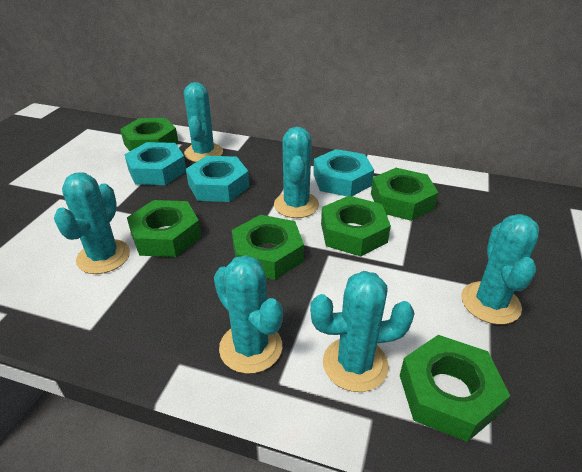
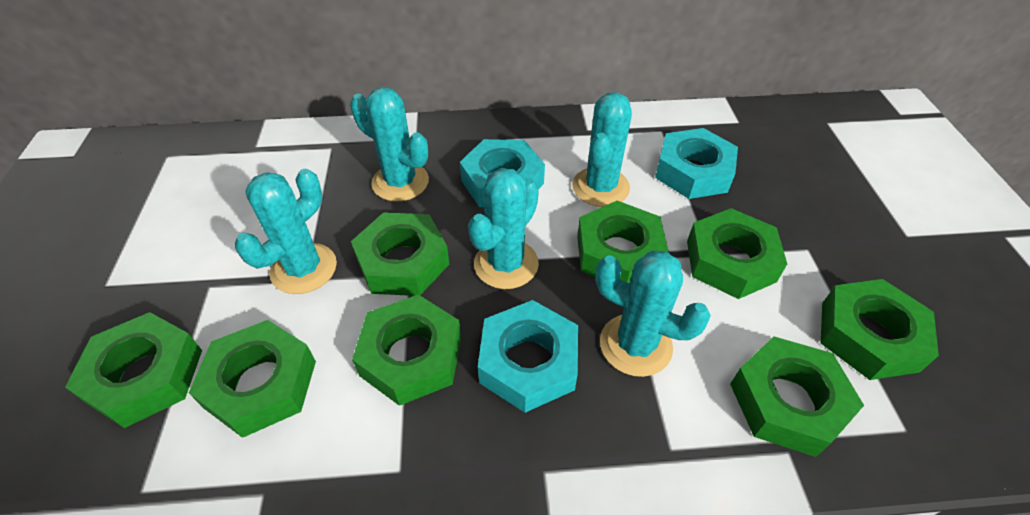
green nut: [120,118,178,151] [127,200,201,257] [232,215,304,280] [321,196,391,257] [371,168,438,221] [400,335,510,442] = 6 -> [65,312,202,428] [189,320,316,438] [351,212,450,296] [352,295,461,406] [577,201,669,284] [687,208,787,299] [730,336,864,457] [821,279,939,380] = 8
turquoise cactus: [54,172,130,274] [184,82,223,162] [214,255,283,374] [274,127,319,218] [310,271,415,392] [461,214,539,325] = 6 -> [235,169,337,294] [350,87,429,201] [468,168,539,289] [572,93,632,207] [595,251,711,377] = 5

